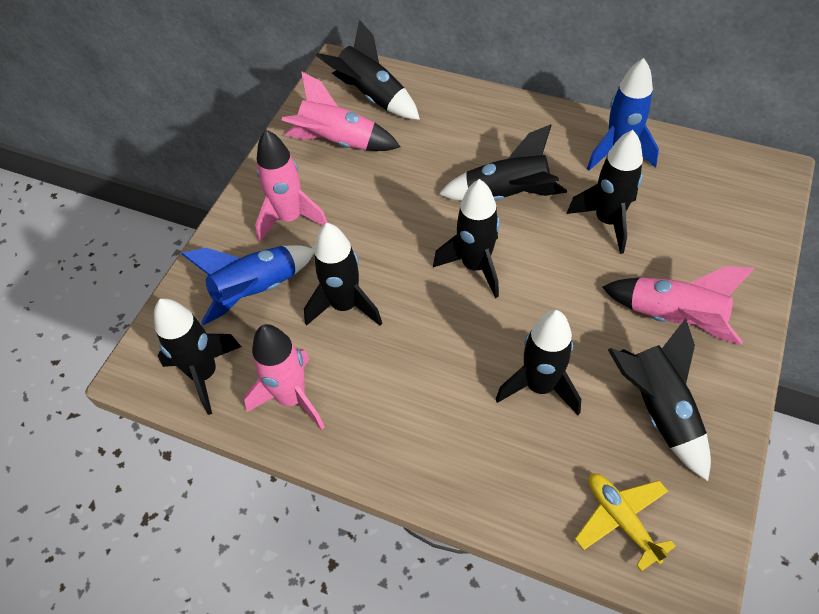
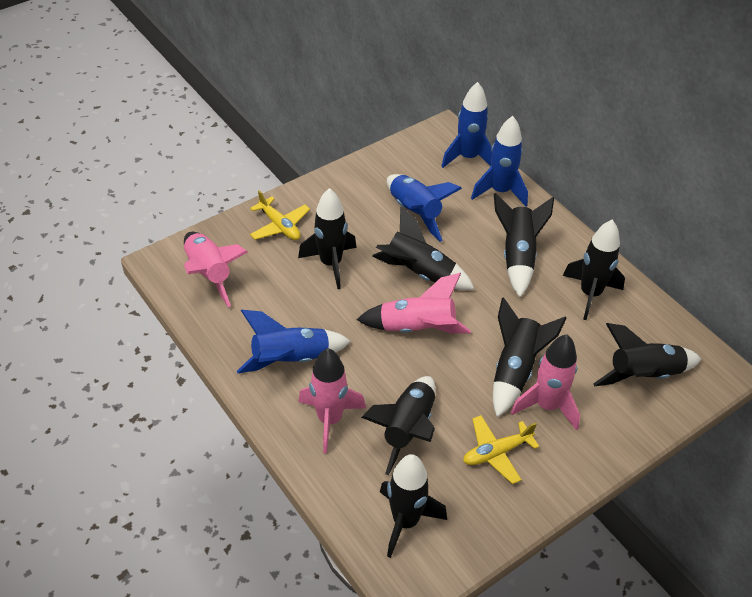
blue rocket: [181,245,314,326] [587,58,659,170] = 2 -> [237,310,351,374] [387,174,462,242] [441,82,492,168] [471,116,528,206] = 4
yellow plane: [575,473,676,571] = 1 -> [250,190,310,240] [463,415,539,484] = 2

